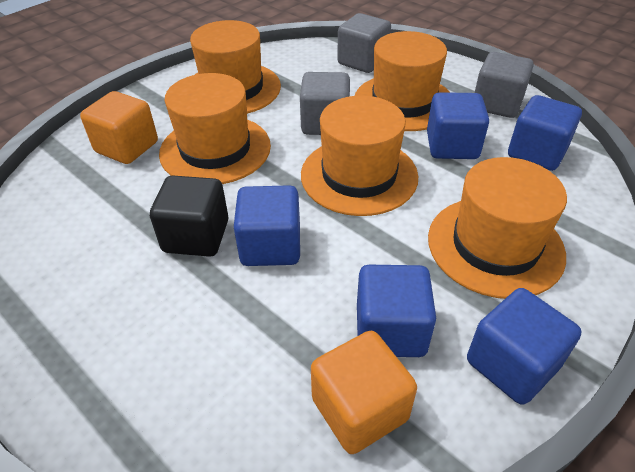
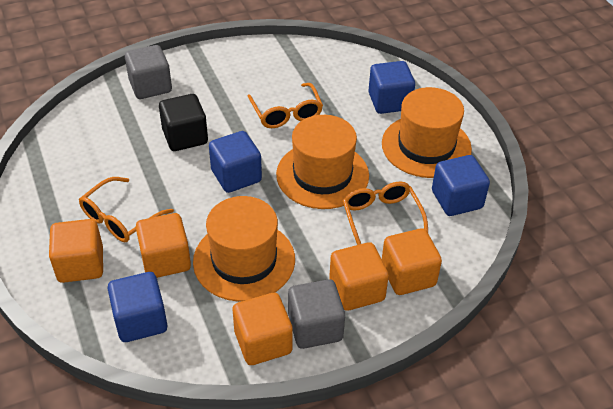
blue cube: [234,185,300,266] [357,265,436,357] [427,92,489,159] [467,288,582,405] [508,95,582,171] = 5 -> [107,272,167,342] [209,131,262,193] [368,61,415,114] [432,155,490,216] = 4
grey cube: [300,72,350,135] [337,13,391,73] [475,52,534,118] = 3 -> [125,45,172,99] [288,279,345,349] = 2
orange cube: [80,91,158,164] [311,331,417,454] = 2 -> [49,219,103,283] [136,213,191,278] [233,293,293,365] [329,242,389,311] [382,228,442,295] = 5
orange glasses: none = 0 -> [79,177,174,242] [247,83,323,128] [342,182,428,245] = 3
orange hat: [159,73,271,184] [190,20,281,114] [301,96,418,216] [355,31,450,131] [428,157,567,299] = 5 -> [193,196,295,302] [276,115,369,209] [382,87,472,178] = 3

